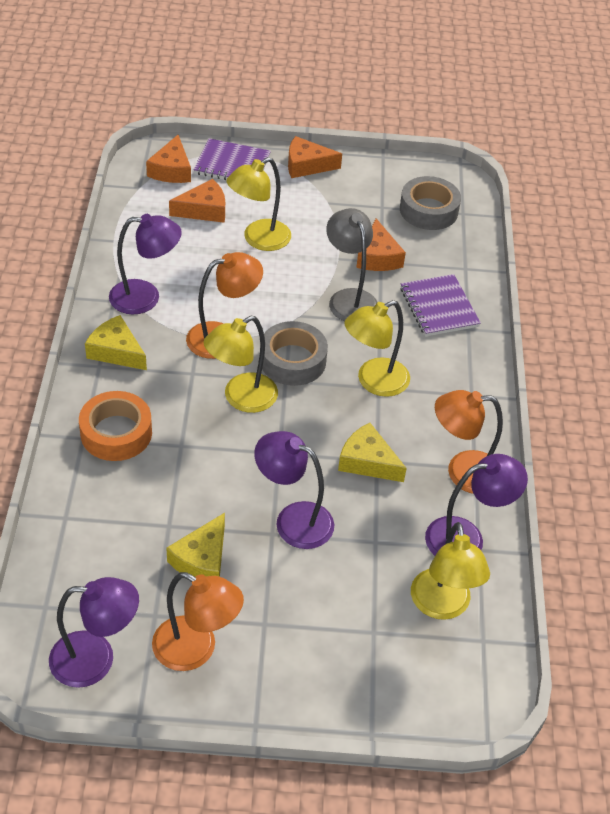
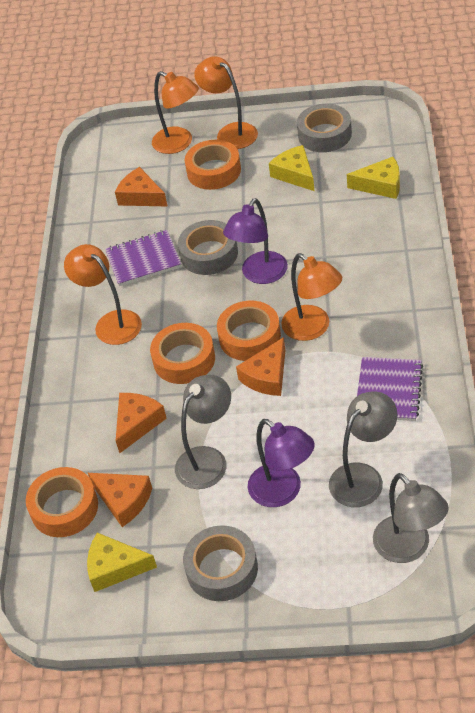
grey lamp: [326,208,377,322] = 1 -> [175,375,231,489] [329,391,398,507] [373,473,449,563] = 3
grey tape: [262,321,328,386] [400,176,461,230] = 2 -> [178,220,238,275] [183,525,258,601] [297,104,352,152] = 3
orange lamp: [152,572,244,671] [186,252,263,359] [435,390,503,494] = 3 -> [64,244,142,345] [152,71,199,154] [194,56,258,149] [281,253,342,341] = 4
orange tape: [79,391,152,461] = 1 -> [26,467,98,537] [150,323,215,384] [185,140,241,190] [217,301,281,361] = 4
purple lamp: [49,577,139,688] [109,214,182,314] [254,431,334,549] [425,454,528,556] = 4 -> [223,198,288,284] [247,419,315,507] = 2
yellow lamp: [203,316,278,413] [226,157,291,251] [344,300,410,397] [411,522,490,620] = 4 -> none = 0

